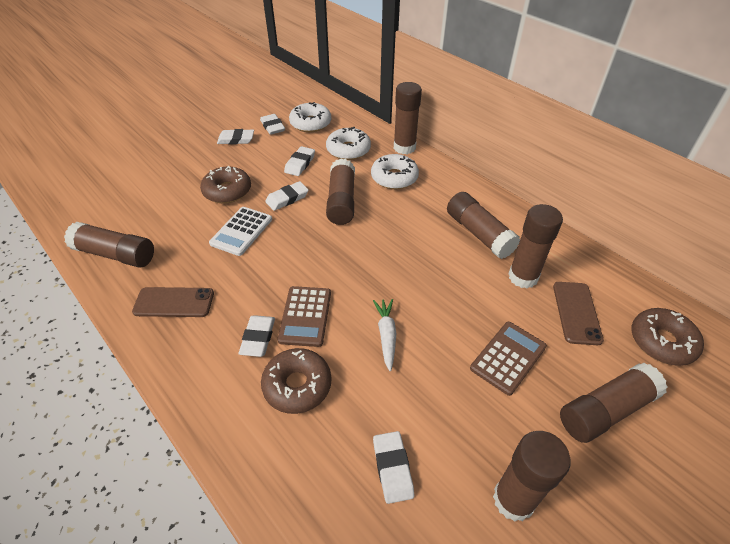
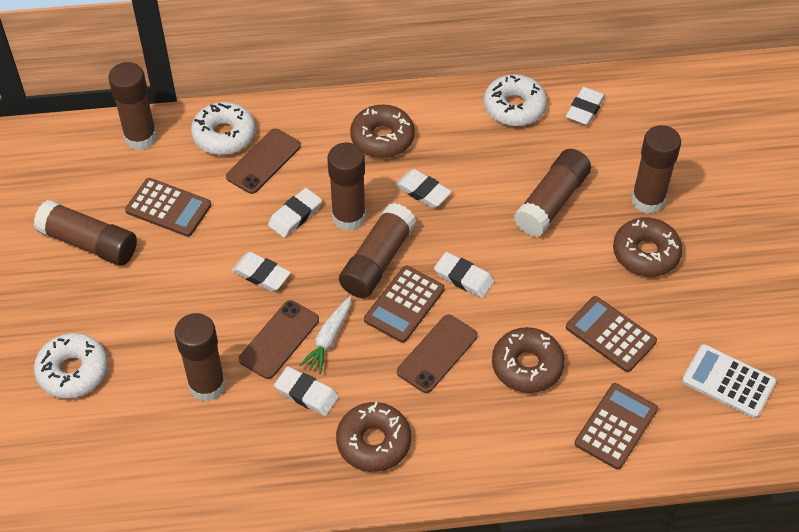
brown calculator: [277,286,331,347] [470,322,547,396] = 2 -> [125,178,211,237] [364,266,445,343] [566,296,657,372] [575,383,658,470] = 4
brown donut: [200,166,251,203] [261,348,332,414] [631,308,704,366] = 3 -> [336,402,411,472] [350,104,415,158] [492,327,565,393] [613,218,682,277] = 4
brown phone: [132,287,214,317] [553,282,604,345] = 2 -> [226,128,301,194] [239,300,319,379] [397,315,478,393] = 3

